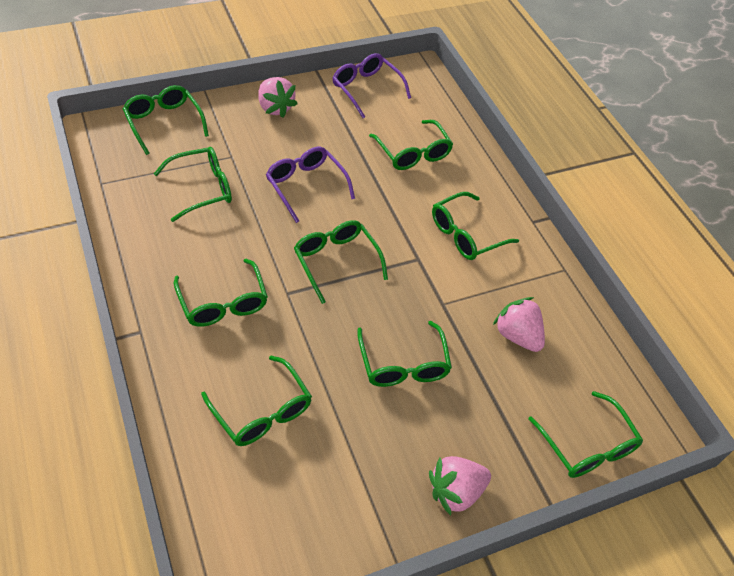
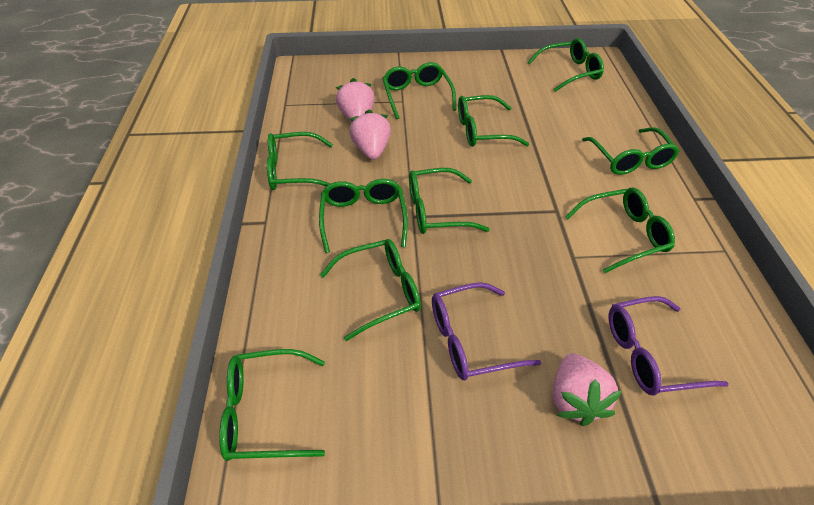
green glasses: [123,85,209,155] [154,147,232,222] [174,259,268,327] [201,355,312,446] [294,220,388,304] [357,321,452,387] [369,120,453,170] [432,192,519,260] [528,391,643,478] = 9 -> [219,349,325,461] [267,132,333,190] [319,179,408,253] [320,239,421,341] [382,62,456,119] [409,168,490,234] [458,95,529,147] [528,38,604,92] [565,188,675,273] [582,127,679,175] = 10

